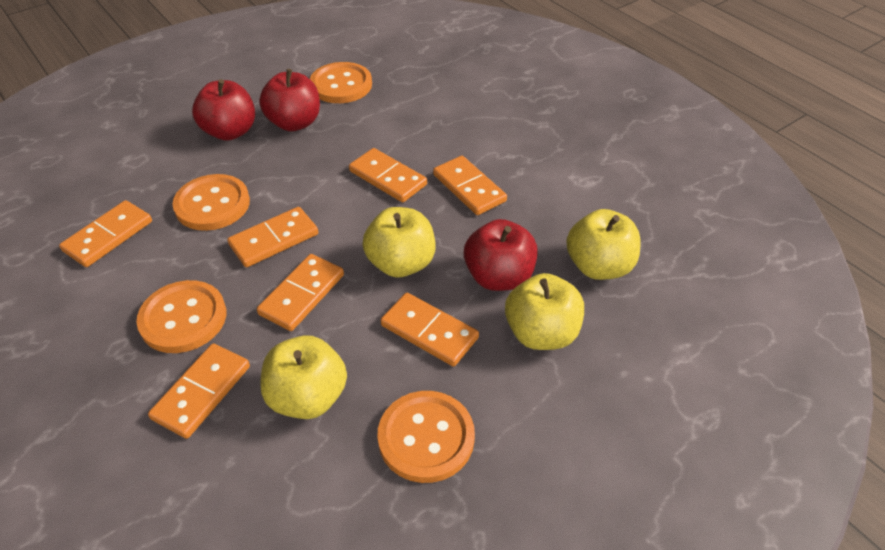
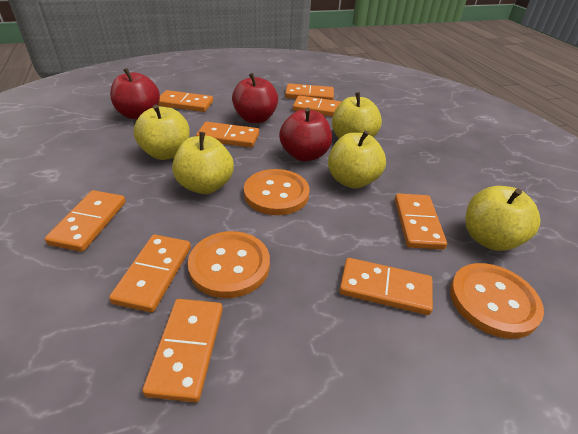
orange button: [136,280,226,353] [172,174,250,231] [310,62,372,103] [377,391,475,483] = 4 -> [188,231,270,298] [244,169,310,215] [450,263,544,339] = 3
orange domino: [59,200,152,267] [148,343,250,439] [227,207,318,267] [257,254,344,331] [349,148,427,202] [381,293,479,367] [433,156,507,215] = 7 -> [45,190,126,252] [109,235,191,313] [142,299,223,403] [158,90,213,112] [196,122,259,148] [285,83,334,100] [293,95,342,117] [339,258,433,315] [395,193,447,250] = 9
yellow apple: [260,335,347,419] [362,207,435,277] [505,273,584,350] [566,209,641,280] = 4 -> [134,105,190,160] [172,132,234,194] [328,131,386,189] [332,92,382,138] [465,186,540,251] = 5

